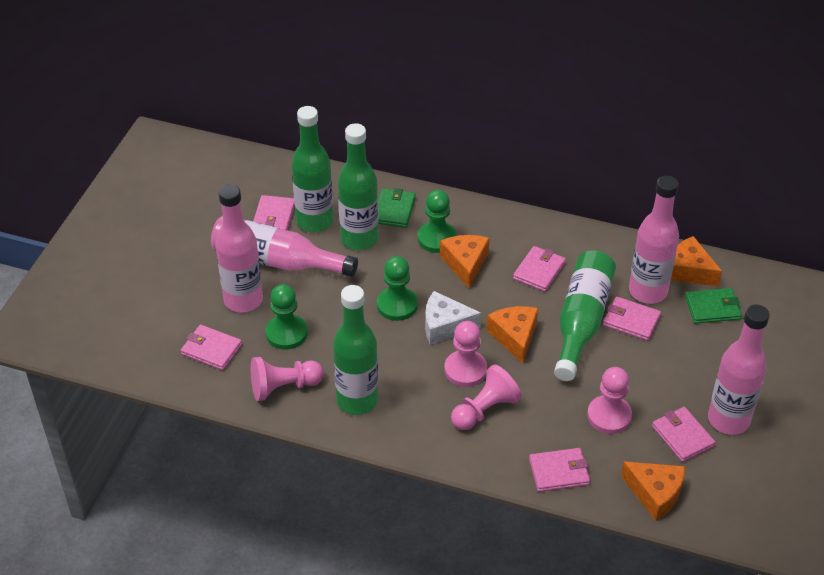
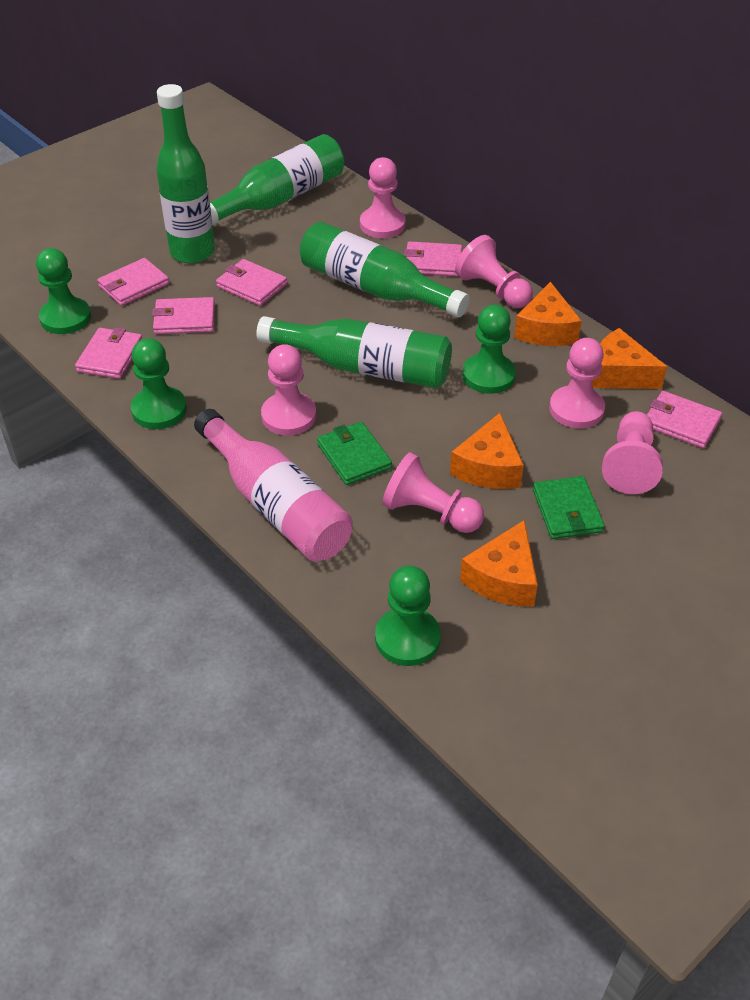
green pawn: [265,284,308,349] [377,256,418,321] [418,190,457,253] = 3 -> [36,248,91,334] [131,338,187,429] [375,566,441,666] [462,305,516,394] = 4
pink bottle: [211,216,358,277] [215,184,263,313] [629,176,679,304] [708,305,770,435] = 4 -> [194,409,353,561] = 1
pink pawn: [251,357,324,401] [444,321,487,387] [451,364,522,430] [587,367,632,434] = 4 -> [261,344,316,436] [360,157,406,238] [382,452,484,533] [455,235,533,308] [549,338,605,428] [602,411,663,494] = 6
white cheese: [425,291,481,345] = 1 -> none = 0

